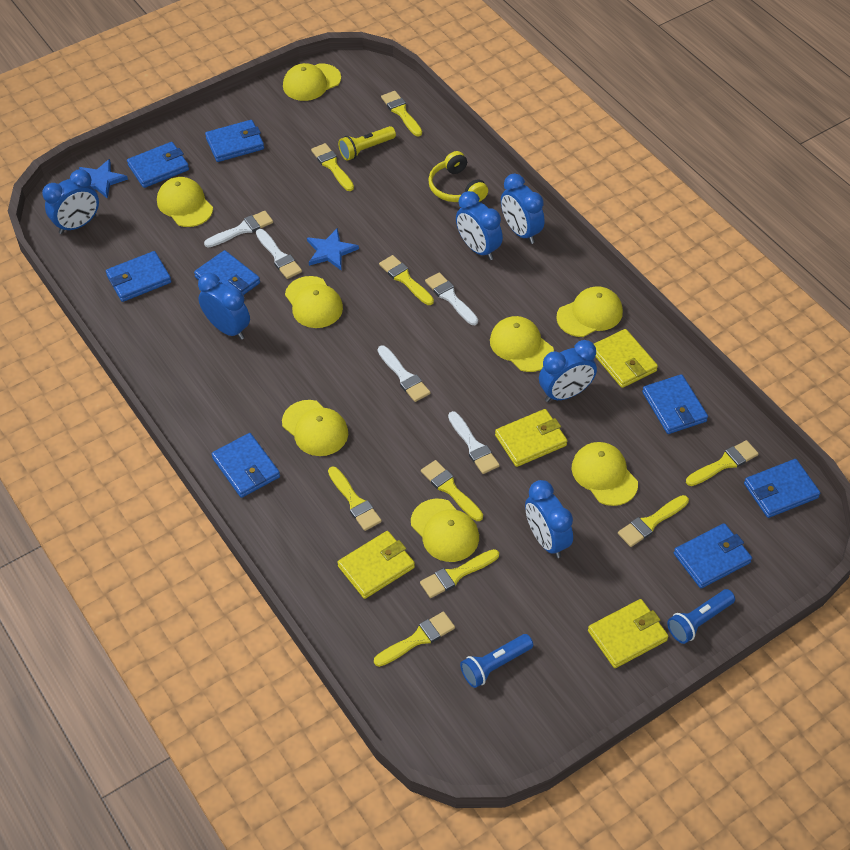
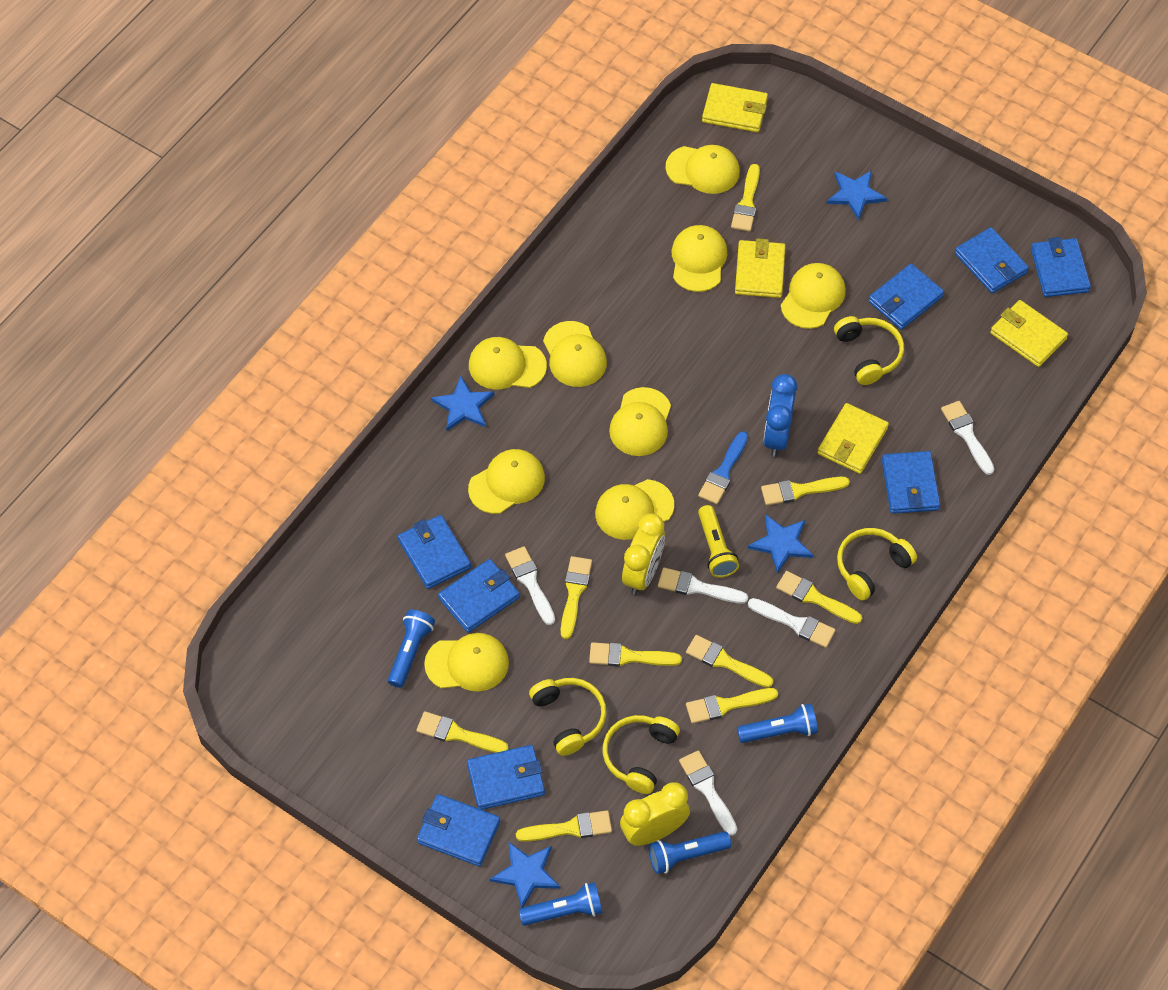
blue brush: none = 0 -> [698,431,748,504] = 1
blue clock: [42,169,99,234] [198,273,250,340] [456,191,503,260] [501,174,545,244] [525,480,573,558] [539,340,597,402] = 6 -> [763,374,797,457] = 1
blue flashlight: [460,634,533,688] [667,589,735,644] = 2 -> [388,610,435,688] [519,882,603,926] [649,831,731,874] [737,704,818,743] = 4
blue star: [79,159,128,199] [307,228,359,270] = 2 -> [431,375,494,431] [490,841,560,908] [748,514,813,574] [827,170,887,220] = 4
yellow cap: [157,177,213,227] [282,400,348,456] [283,63,341,101] [285,276,343,328] [411,499,479,562] [490,316,554,372] [556,286,623,337] [571,442,638,506] = 8 -> [424,633,509,691] [468,449,545,514] [469,337,547,390] [543,321,607,387] [595,479,674,540] [609,387,671,456] [665,145,740,194] [671,225,727,292] [781,263,846,329] = 9
yellow clock: none = 0 -> [620,783,690,846] [622,513,665,595] = 2
yellow headphones: [428,151,488,202] = 1 -> [529,678,606,756] [603,715,680,794] [834,316,904,385] [837,528,917,600] = 4

